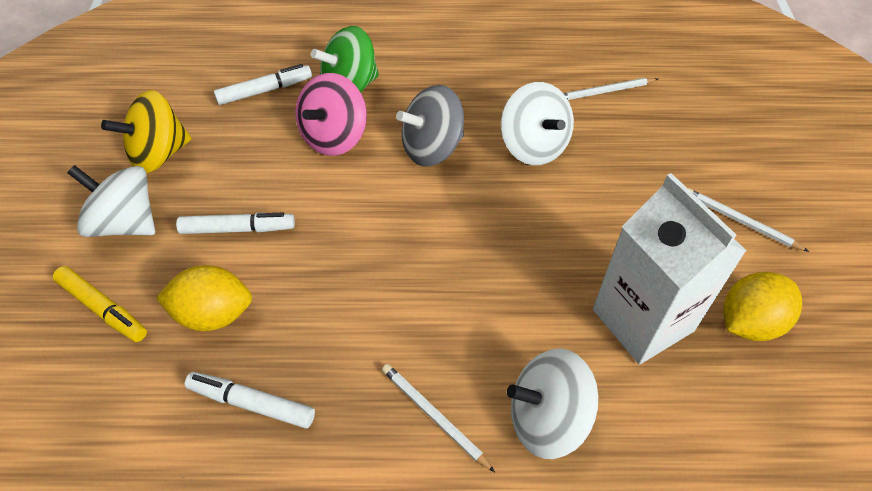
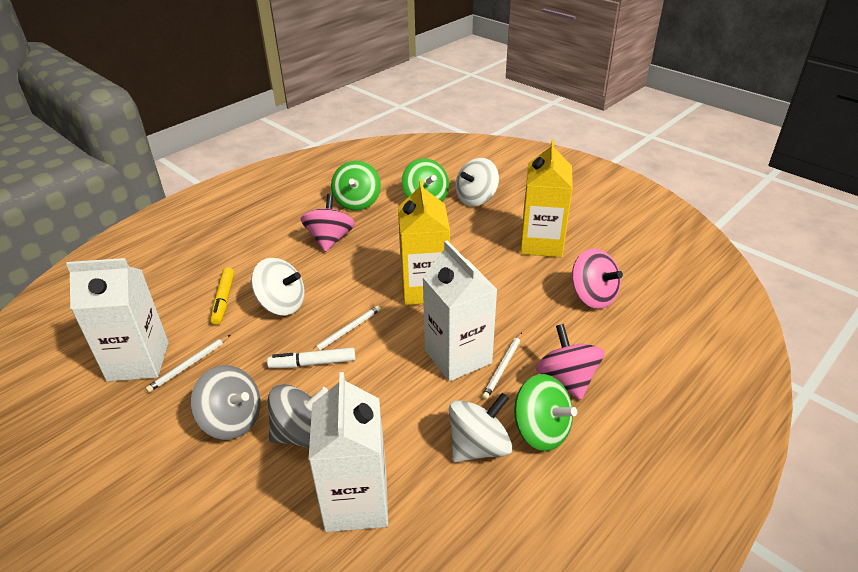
green spinning top: [311,26,379,92] = 1 -> [331,161,381,211] [402,158,449,201] [514,374,577,451] = 3
grey spinning top: [396,85,464,167] = 1 -> [191,365,261,440] [268,384,329,448] = 2
pink spinning top: [295,73,367,156] = 1 -> [301,194,355,252] [536,324,605,400] [572,248,623,309] = 3
white carton: [593,173,747,364] = 1 -> [66,258,169,382] [308,372,388,532] [422,241,498,381] = 3
white marker: [176,213,295,234] [185,372,315,429] [214,64,312,105] = 3 -> [267,347,356,368] = 1
yellow carton: none = 0 -> [398,179,450,305] [520,139,573,257] = 2
yellow lemon: [156,265,252,331] [723,272,802,341] = 2 -> none = 0
yellow spinning top: [101,90,192,173] = 1 -> none = 0

